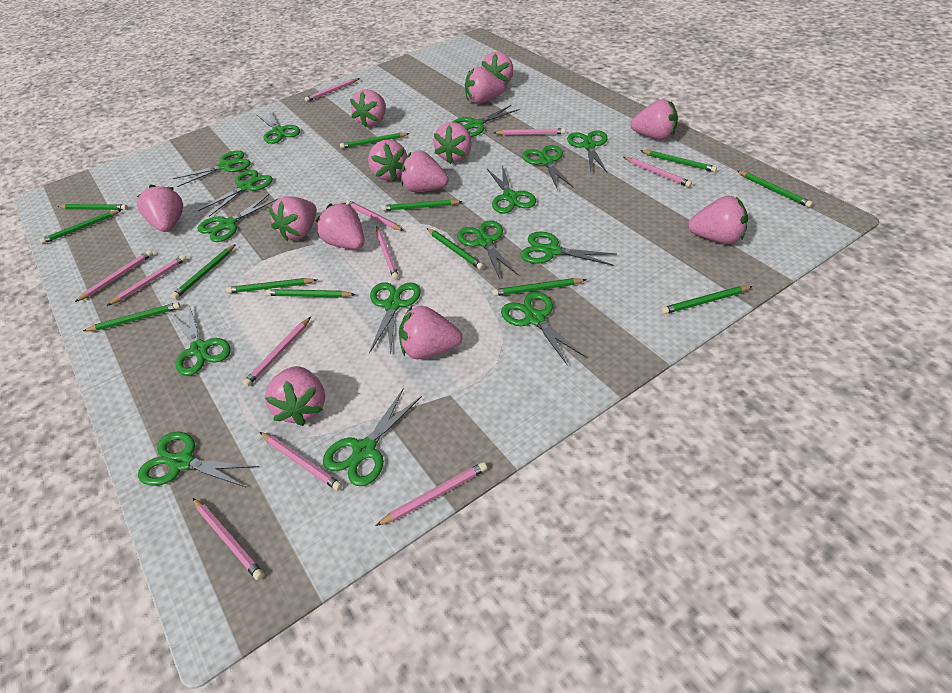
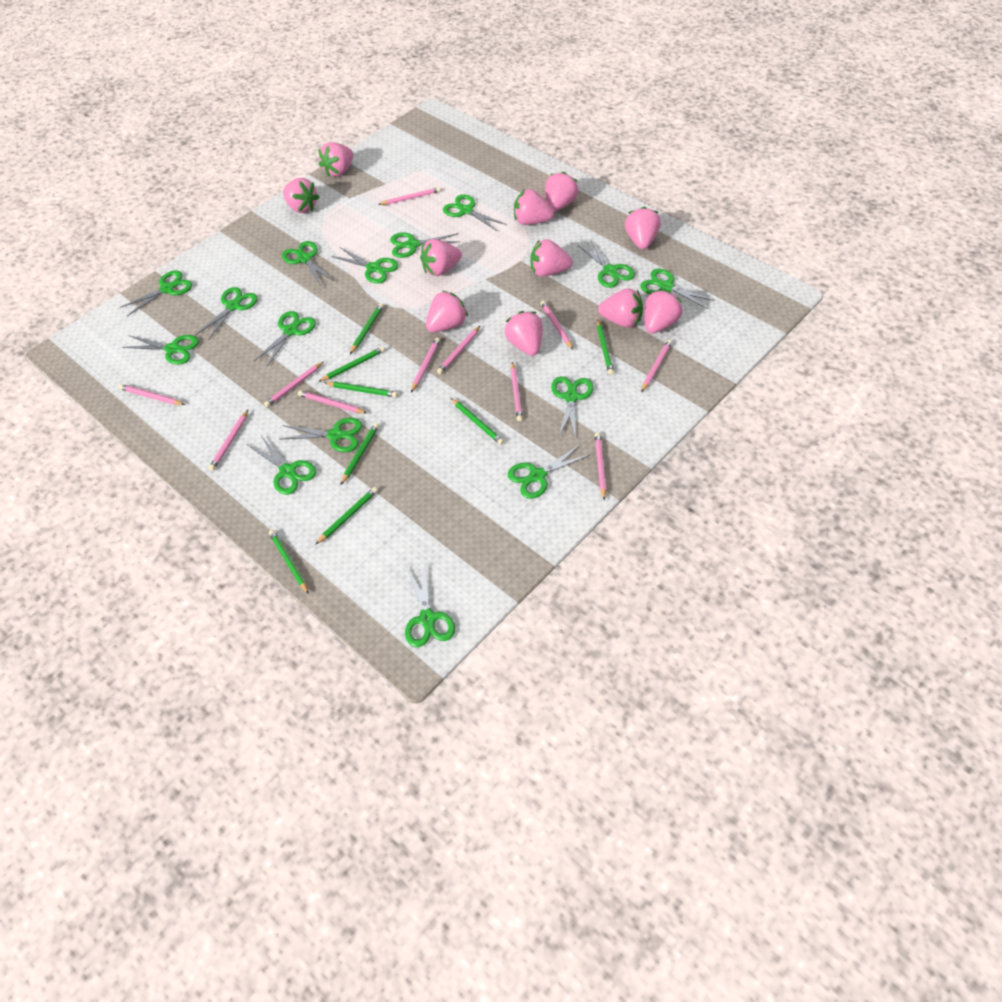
green pencil: [40,210,121,244] [57,204,128,210] [83,302,180,331] [171,244,236,299] [226,278,317,293] [266,289,356,298] [340,133,410,149] [381,200,463,211] [427,228,484,270] [492,278,586,296] [640,150,717,172] [661,286,753,314] [737,171,813,208] = 13 -> [269,530,309,594] [315,487,378,545] [318,346,385,382] [325,382,398,397] [341,423,379,485] [350,303,384,354] [451,398,504,445] [597,320,614,375] = 8
pink strawberry: [137,184,183,232] [265,366,325,426] [269,196,317,241] [316,203,365,249] [350,89,386,128] [368,140,407,182] [399,306,463,359] [401,151,449,192] [434,122,472,164] [465,67,505,104] [481,52,514,86] [631,99,678,140] [688,196,748,244] = 13 -> [283,178,319,213] [318,142,353,177] [420,239,462,276] [426,291,468,333] [505,311,542,356] [514,189,554,225] [530,239,573,277] [545,171,578,212] [598,288,643,328] [625,206,661,249] [644,290,682,334] = 11

